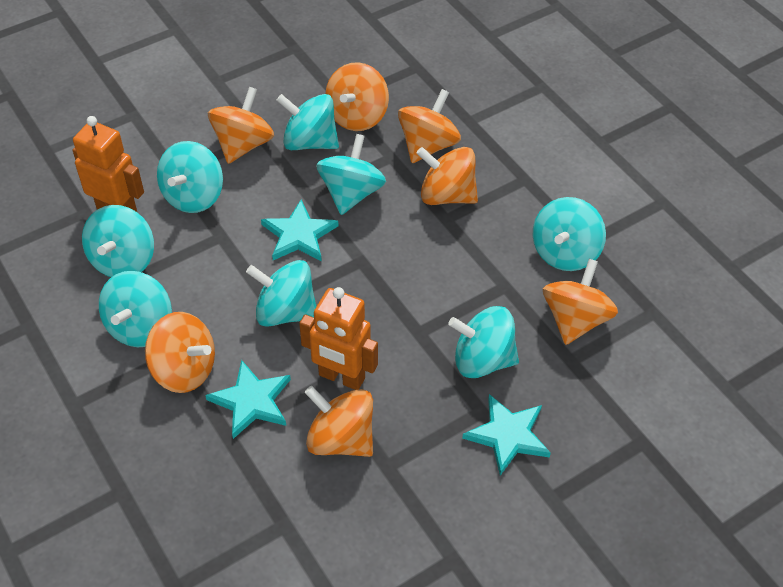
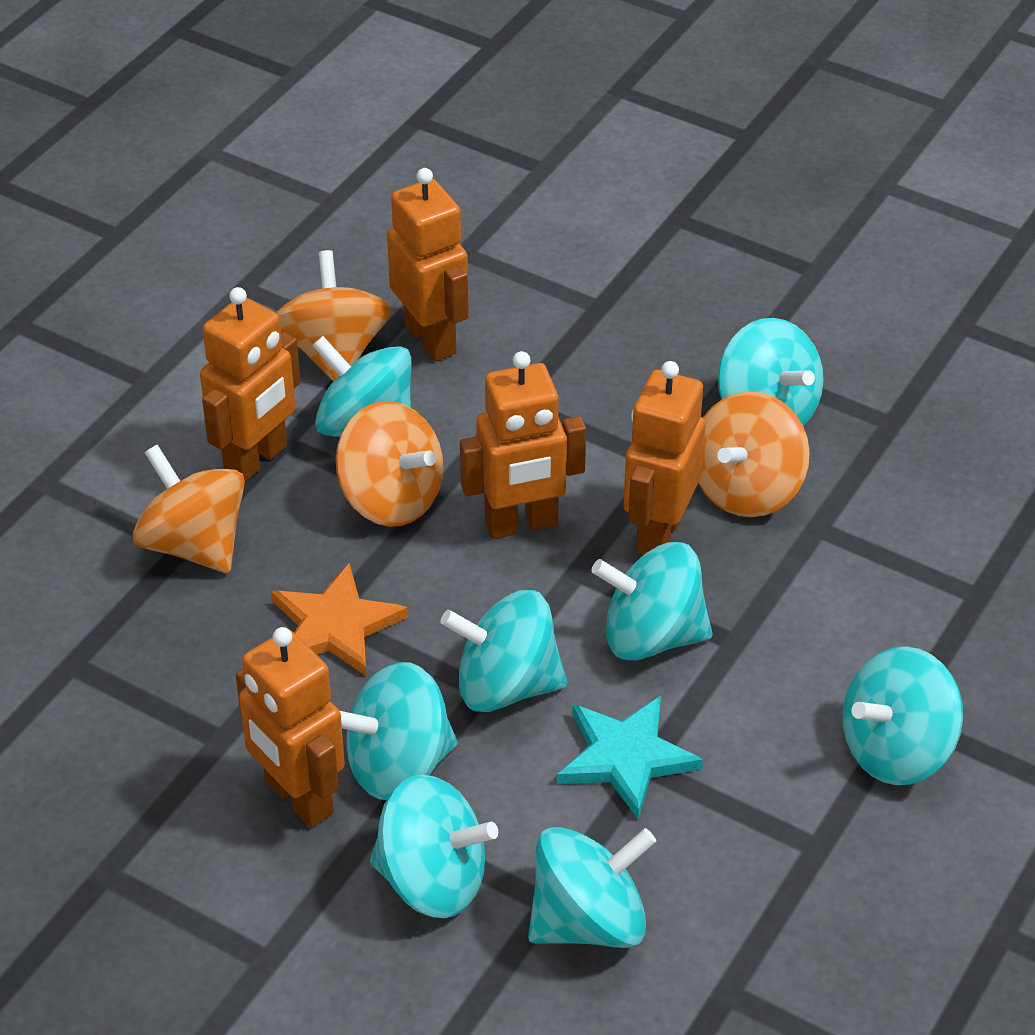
orange robot: [72,116,144,213] [299,287,378,390] = 2 -> [200,287,300,482] [236,627,345,828] [387,168,469,361] [460,351,586,539] [623,361,706,555] = 5
orange spinning top: [145,312,215,393] [208,87,274,164] [305,386,373,457] [325,62,389,131] [398,89,461,163] [417,147,478,205] [543,259,618,345] = 7 -> [133,444,245,573] [276,250,391,382] [336,401,443,527] [698,391,810,517] = 4
orange star: none = 0 -> [271,563,408,676] = 1
turquoise star: [205,360,291,439] [261,199,338,261] [462,394,551,475] = 3 -> [557,696,703,819] = 1

